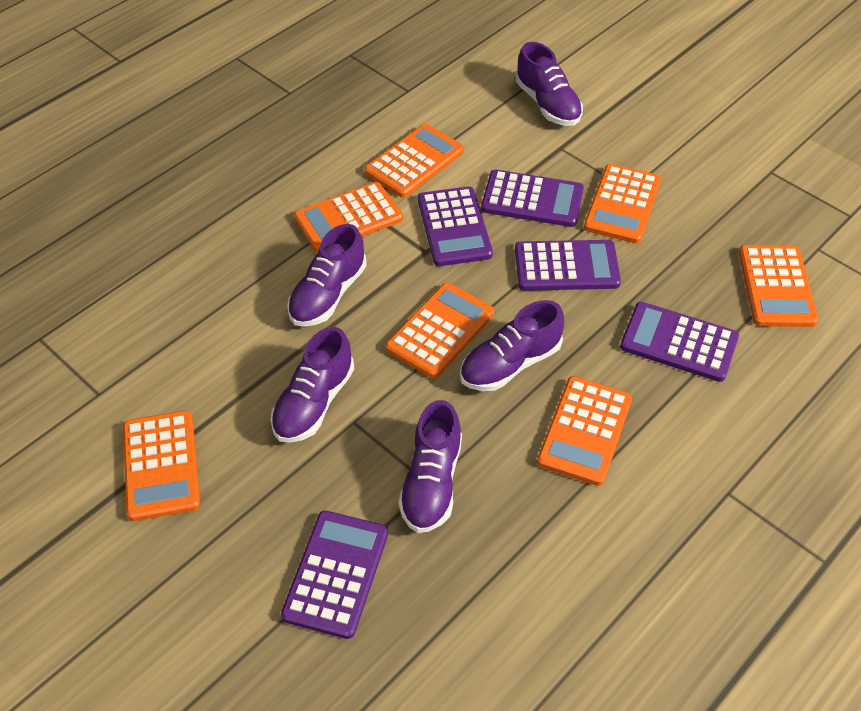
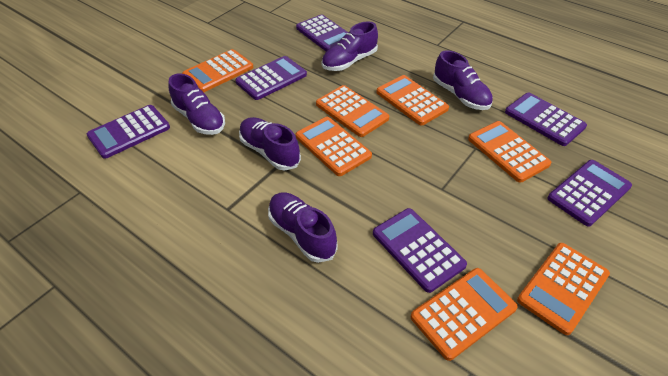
purple calculator: [281,511,388,639] [418,186,493,266] [481,170,584,227] [515,240,621,291] [620,302,739,382] = 5 -> [87,105,170,159] [235,56,307,100] [296,14,348,51] [373,208,467,293] [505,93,587,146] [547,160,632,227] = 6

